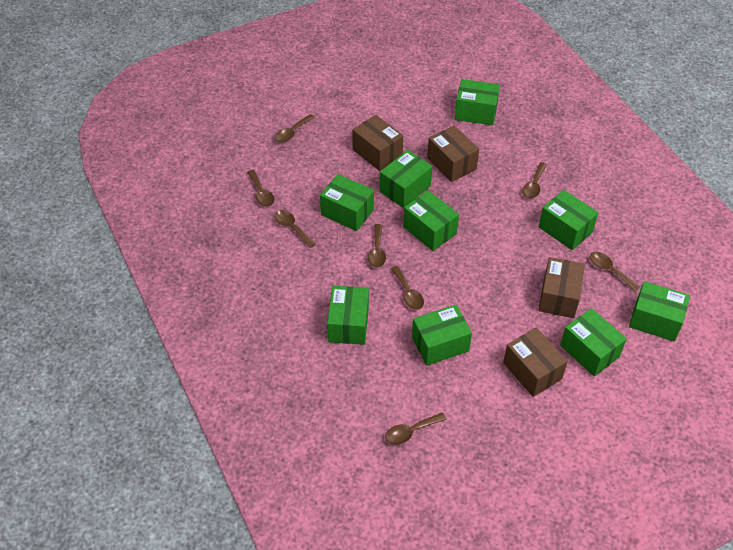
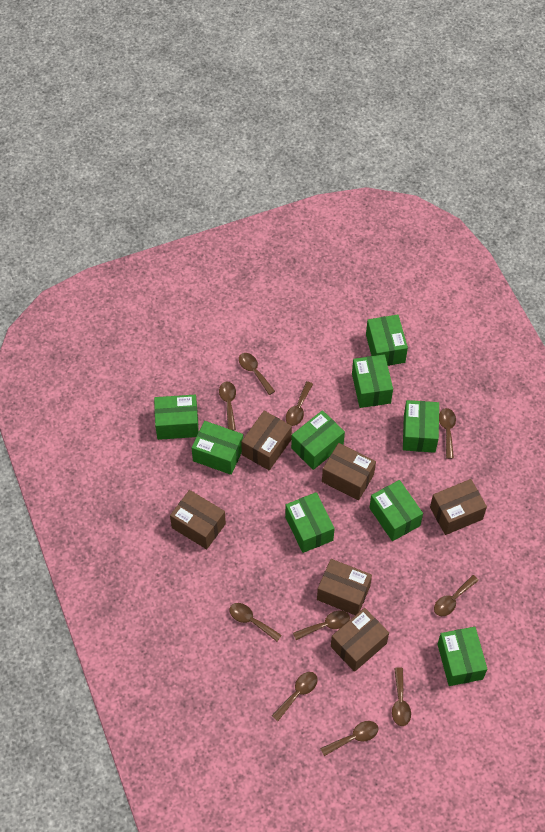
brown box: [352,115,403,171] [427,125,479,182] [503,327,568,397] [538,257,585,318] = 4 -> [170,490,226,549] [241,411,292,470] [317,559,372,615] [322,443,376,500] [331,608,389,672] [430,479,487,535] = 6
brown spoon: [247,170,274,207] [274,114,315,143] [274,210,316,248] [367,224,386,268] [385,412,447,445] [391,266,424,310] [522,162,547,199] [589,252,640,291] = 8 -> [219,381,236,431] [229,603,282,641] [239,353,275,395] [272,672,318,721] [286,381,313,426] [293,611,350,640] [320,721,379,756] [392,667,411,726] [434,575,479,616] [439,408,456,459] = 10

